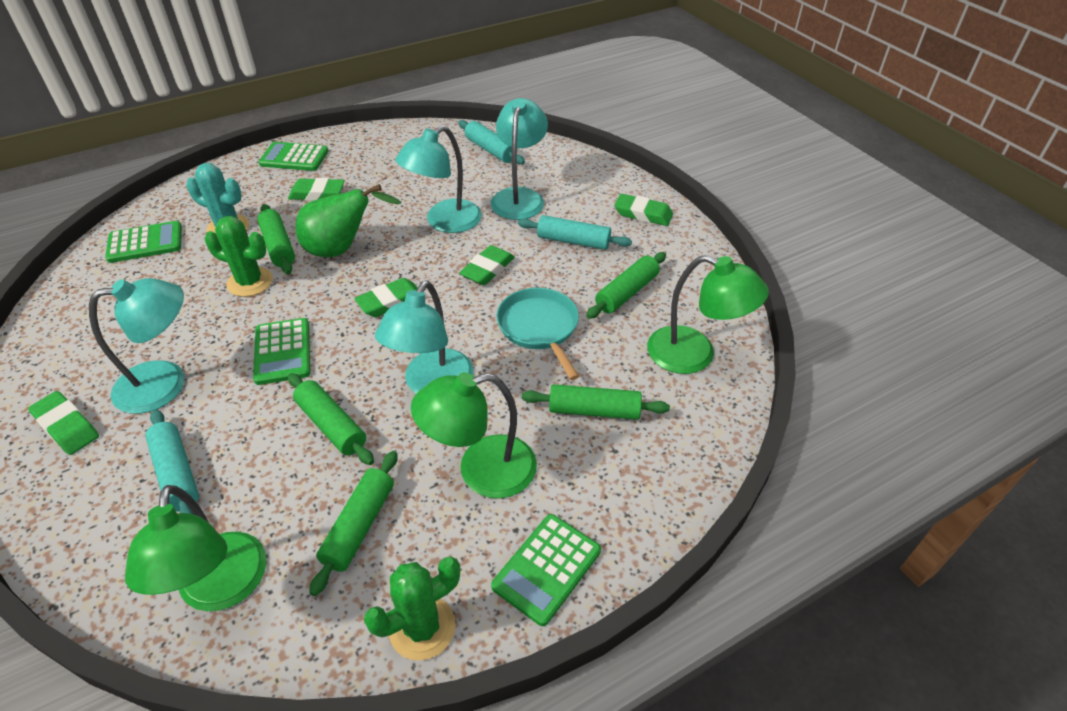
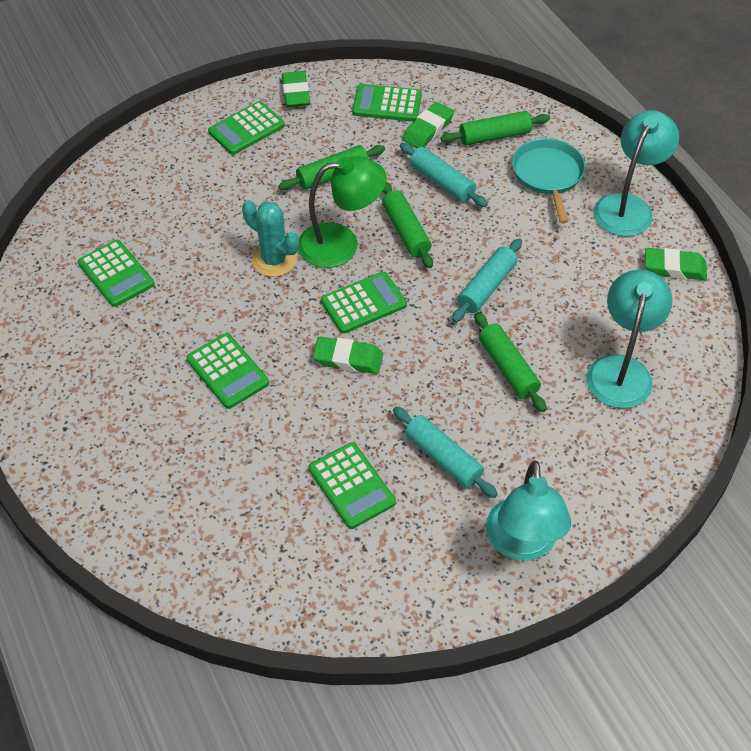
green cactus: [205,216,273,297] [364,556,460,661] = 2 -> none = 0
green calculator: [105,221,182,263] [253,318,310,385] [258,142,328,171] [491,514,601,626] = 4 -> [78,240,155,307] [186,333,269,409] [208,101,285,155] [309,442,396,529] [321,272,407,334] [352,84,422,122] = 6
green eraser: [28,391,99,455] [288,178,345,201] [354,278,418,317] [459,245,515,285] [614,194,673,226] = 5 -> [282,71,310,107] [313,337,383,374] [403,102,454,148] [645,248,707,280] = 4
green lamp: [125,485,267,611] [411,372,537,498] [647,255,769,374] = 3 -> [298,156,387,268] = 1
green pear: [296,184,401,257] = 1 -> none = 0
green rolling pin: [257,204,295,274] [288,373,374,465] [309,451,398,596] [522,384,670,420] [586,252,666,319] = 5 -> [279,145,385,190] [382,182,433,268] [441,111,550,146] [474,312,546,412] = 4
turquoise lamp: [89,278,185,414] [375,280,474,393] [395,125,482,233] [491,98,548,220] = 4 -> [486,461,571,561] [586,270,672,408] [594,110,679,237] = 3

